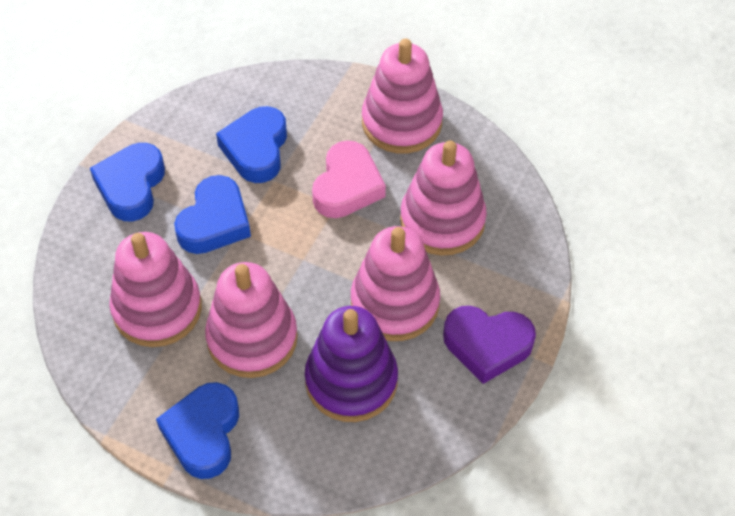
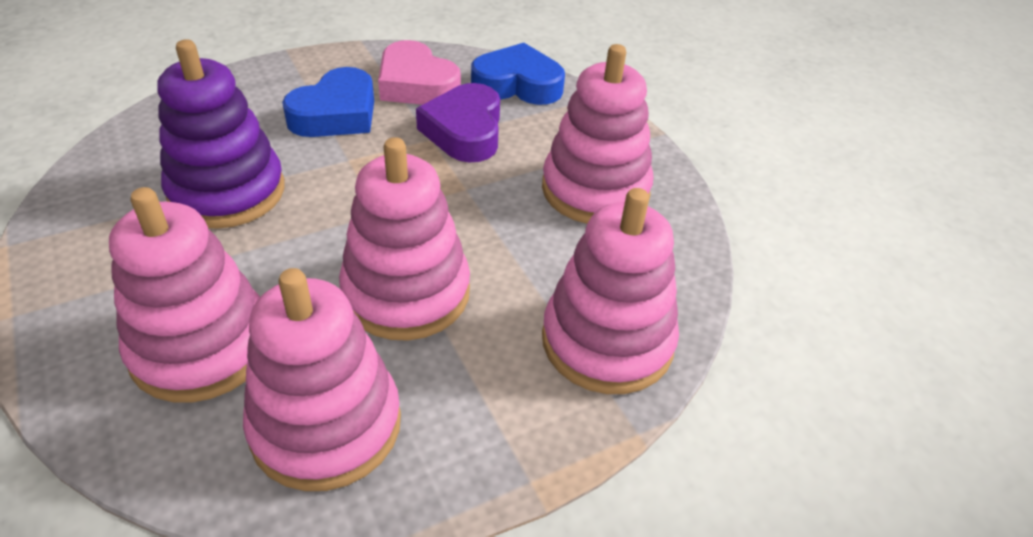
blue heart: [90,143,165,221] [156,382,239,479] [174,175,251,254] [216,106,287,183] = 4 -> [282,67,374,137] [471,43,565,105] = 2

